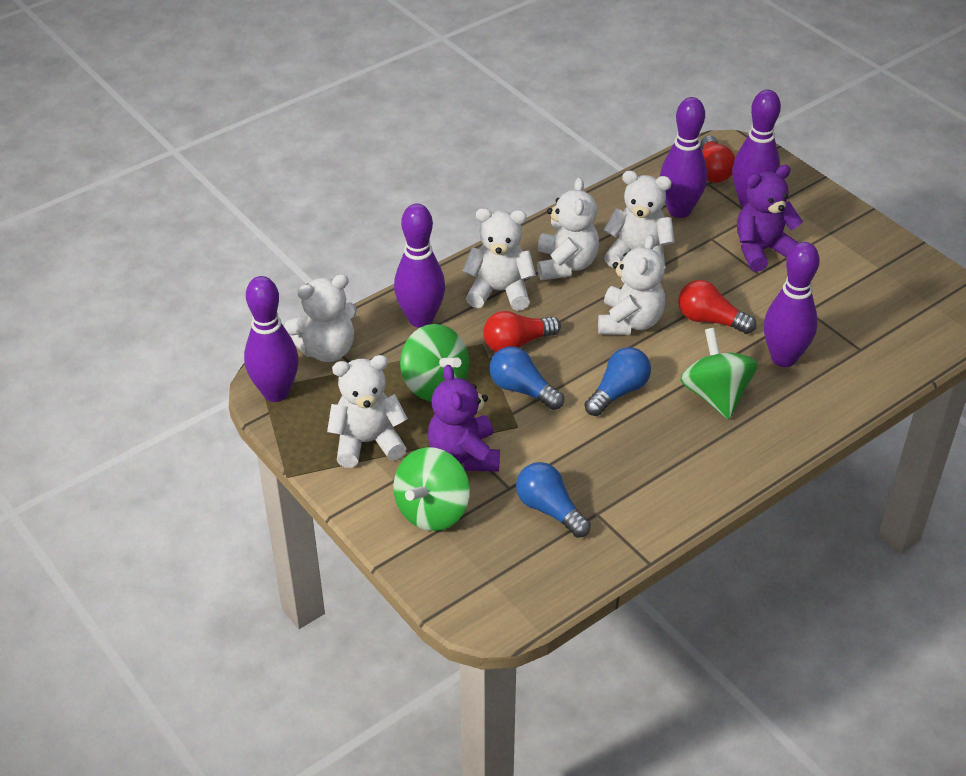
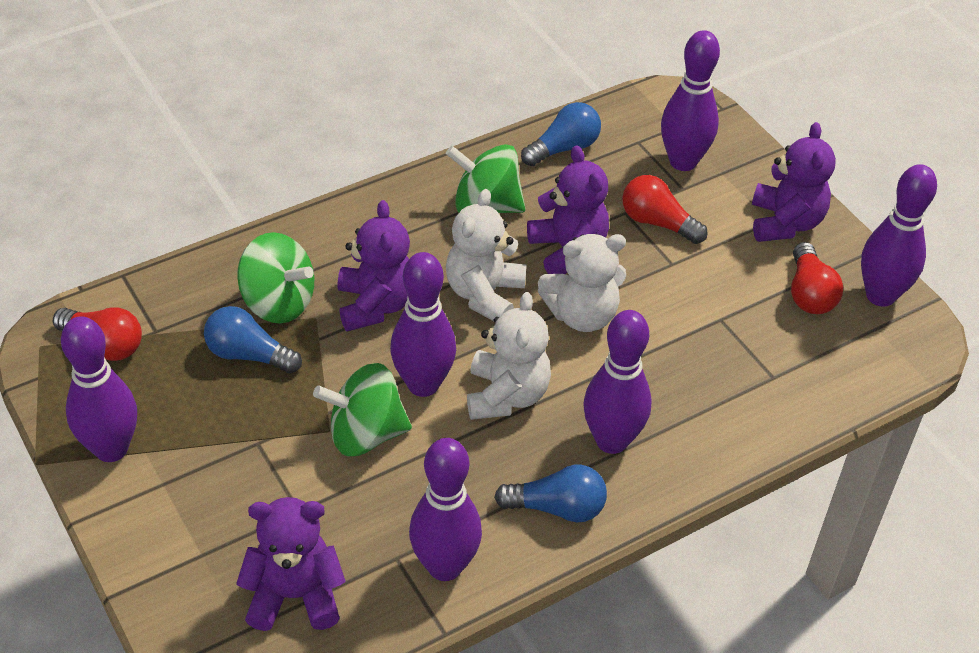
purple bowling pin: [244,276,299,402] [394,203,445,328] [660,97,707,218] [732,90,781,207] [764,242,820,367] = 5 -> [61,316,137,462] [390,252,456,397] [409,438,482,581] [583,310,652,454] [661,30,720,171] [861,164,937,307] = 6
purple teddy bear: [428,365,500,472] [737,165,803,272] = 2 -> [236,497,345,631] [338,200,410,332] [527,146,609,274] [752,122,836,242] = 4
white teddy bear: [284,274,357,362] [327,355,408,468] [463,208,536,311] [537,177,599,280] [598,235,665,335] [604,170,675,268] = 6 -> [446,189,527,321] [467,292,551,420] [538,234,626,332] = 3

